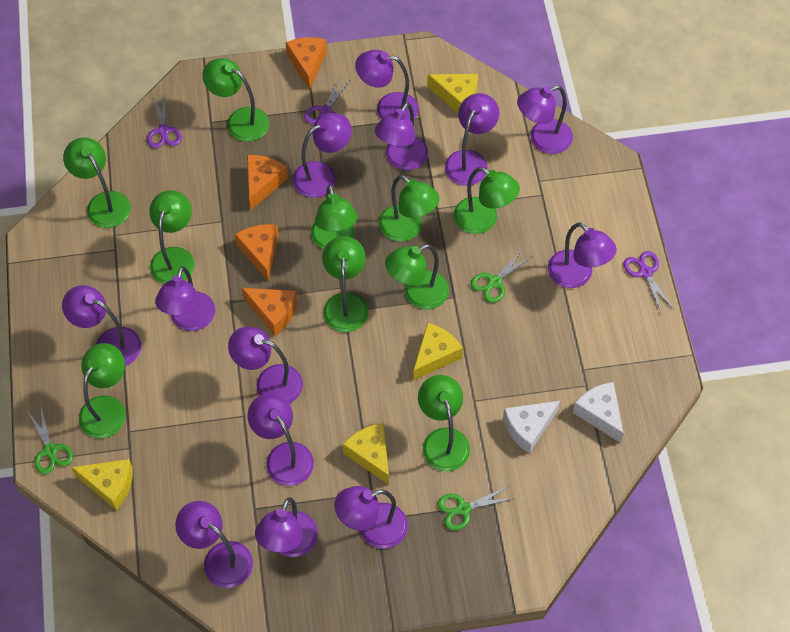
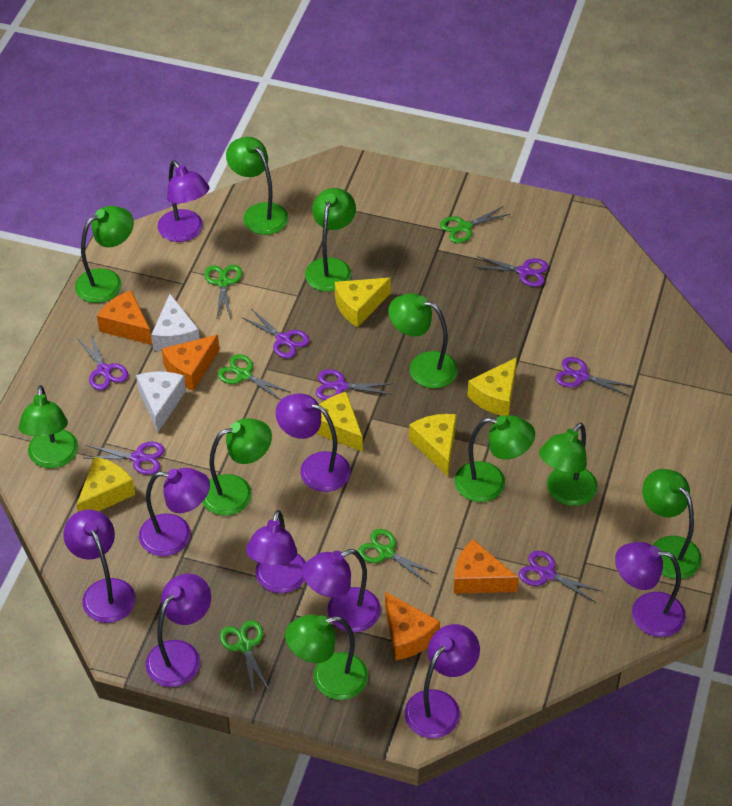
green scissors: [28,407,73,474] [438,486,515,531] [471,250,533,303] = 3 -> [204,265,242,319] [217,354,290,400] [219,620,269,695] [358,529,438,584] [440,206,510,243] = 5
purple lamp: [62,285,141,366] [155,266,215,331] [175,501,253,588] [228,327,303,404] [247,393,314,486] [255,498,318,557] [293,113,352,198] [334,486,408,549] [355,50,419,120] [375,102,428,170] [445,93,499,186] [517,85,573,154] [548,222,616,288] = 13 -> [63,510,136,623] [139,468,210,556] [146,573,211,687] [157,160,210,242] [246,510,306,593] [276,393,351,492] [302,549,381,632] [404,624,480,738] [615,542,686,637] = 9
purple scissors: [147,94,182,148] [304,78,351,124] [623,251,673,311] = 3 -> [77,333,128,390] [86,442,165,475] [242,309,310,358] [316,369,393,400] [476,256,549,287] [519,551,601,602] [555,357,632,396] = 7
yellow cheese: [71,459,133,510] [343,423,389,485] [413,323,463,380] [427,74,478,113] = 4 -> [77,457,135,512] [316,392,363,452] [335,278,391,327] [409,414,457,476] [467,357,517,416] = 5

